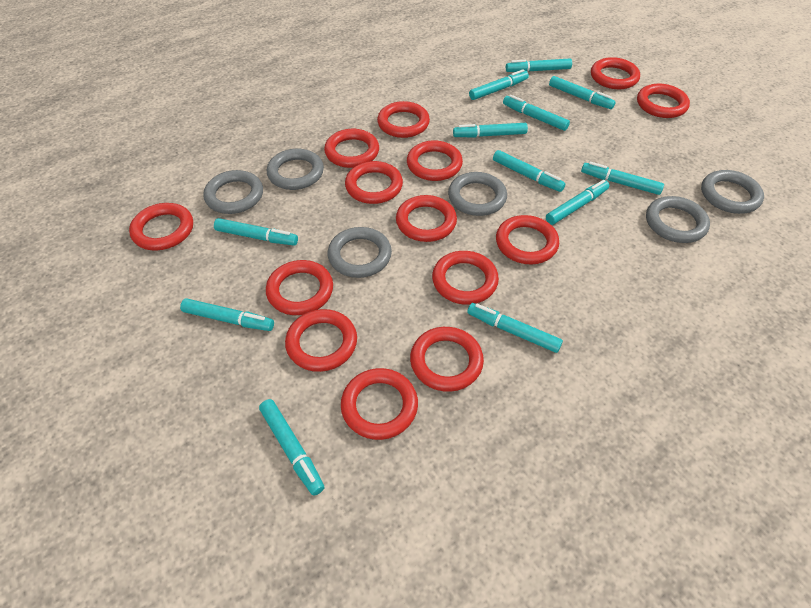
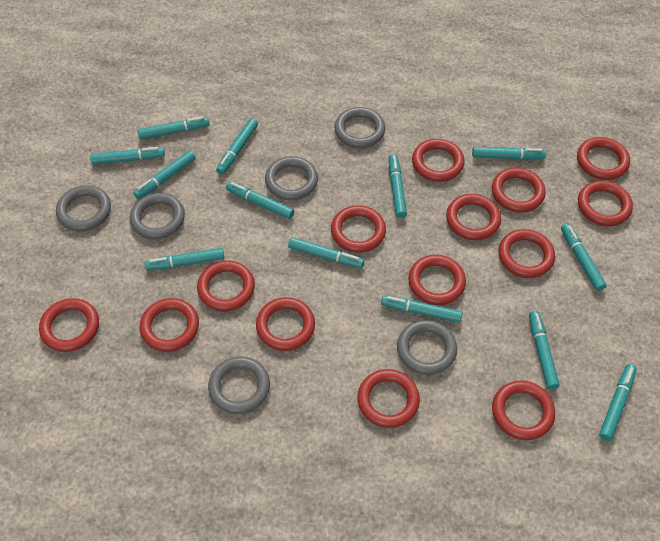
turquoise marker: [180,298,274,331] [214,218,298,245] [259,399,324,496] [453,123,528,138] [467,303,563,353] [469,69,529,100] [493,150,565,192] [503,95,570,131] [506,59,572,72] [546,180,609,225] [549,76,616,109] [581,162,664,195] = 12 -> [90,147,165,165] [133,151,196,199] [138,116,209,140] [145,248,224,271] [216,118,258,175] [226,182,294,219] [288,237,364,268] [381,295,463,323] [389,154,407,218] [472,147,546,160] [529,311,560,389] [561,224,607,291] [599,364,637,441] = 13

